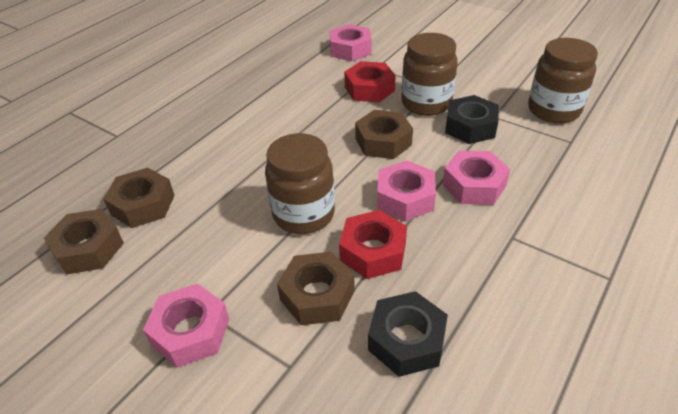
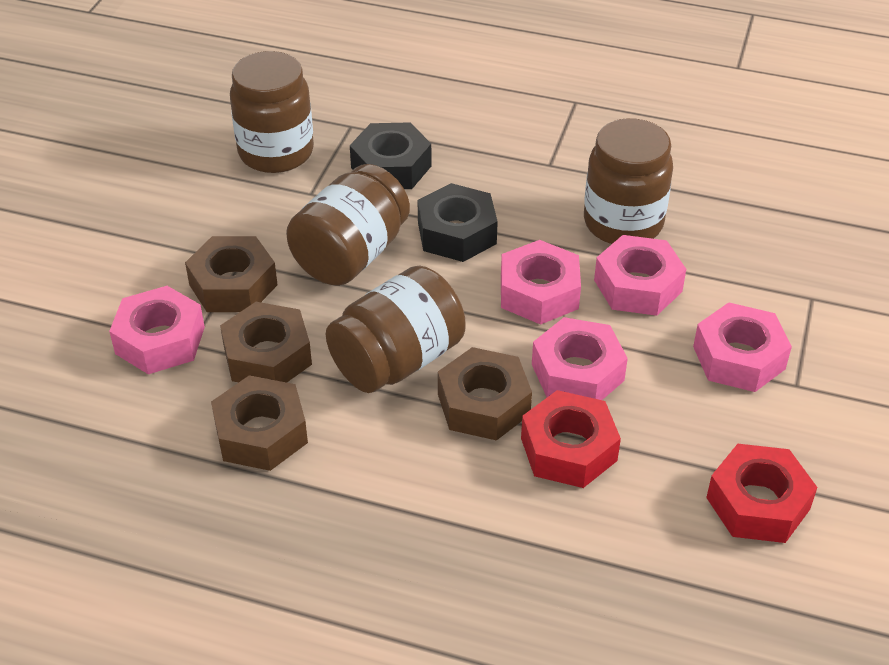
brown jar: [265,133,335,234] [401,33,458,116] [528,38,598,123] = 3 -> [230,51,314,173] [286,164,410,286] [326,266,466,393] [584,118,673,244] = 4
pink nut: [143,284,229,368] [330,24,372,62] [377,160,436,221] [443,151,510,205] = 4 -> [109,286,205,374] [501,240,581,325] [532,317,628,400] [594,235,686,316] [693,303,792,392] = 5

